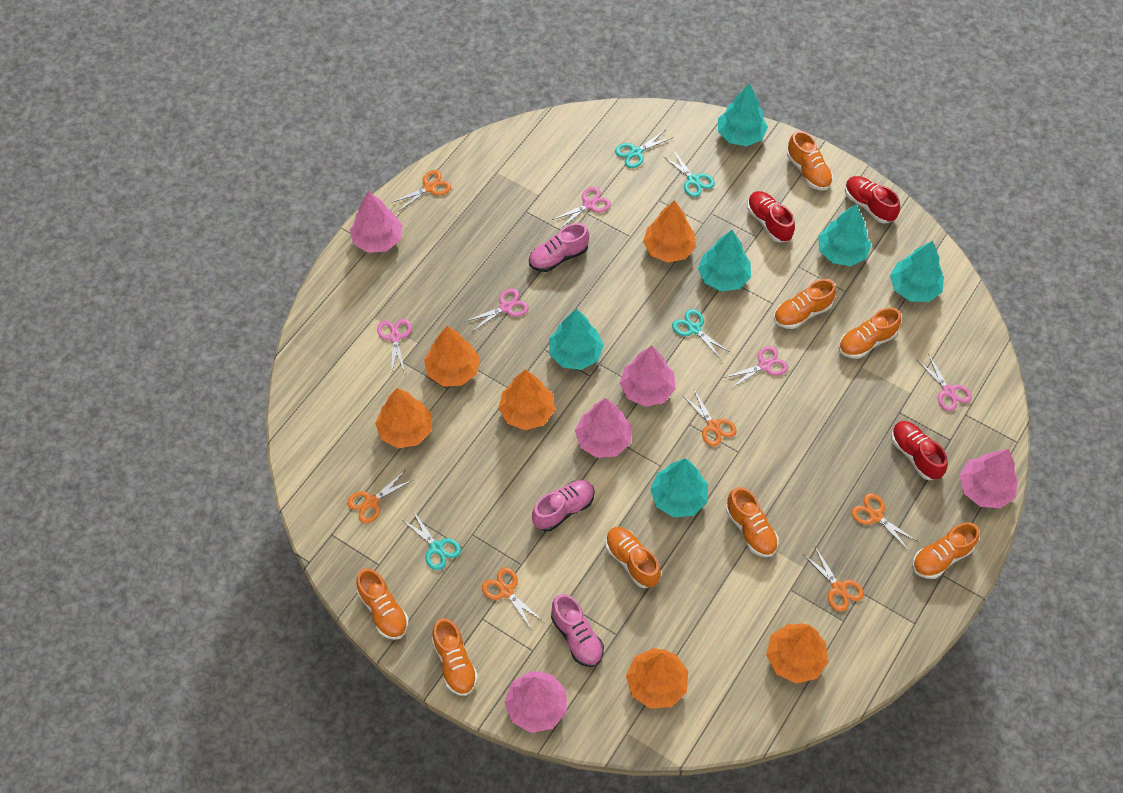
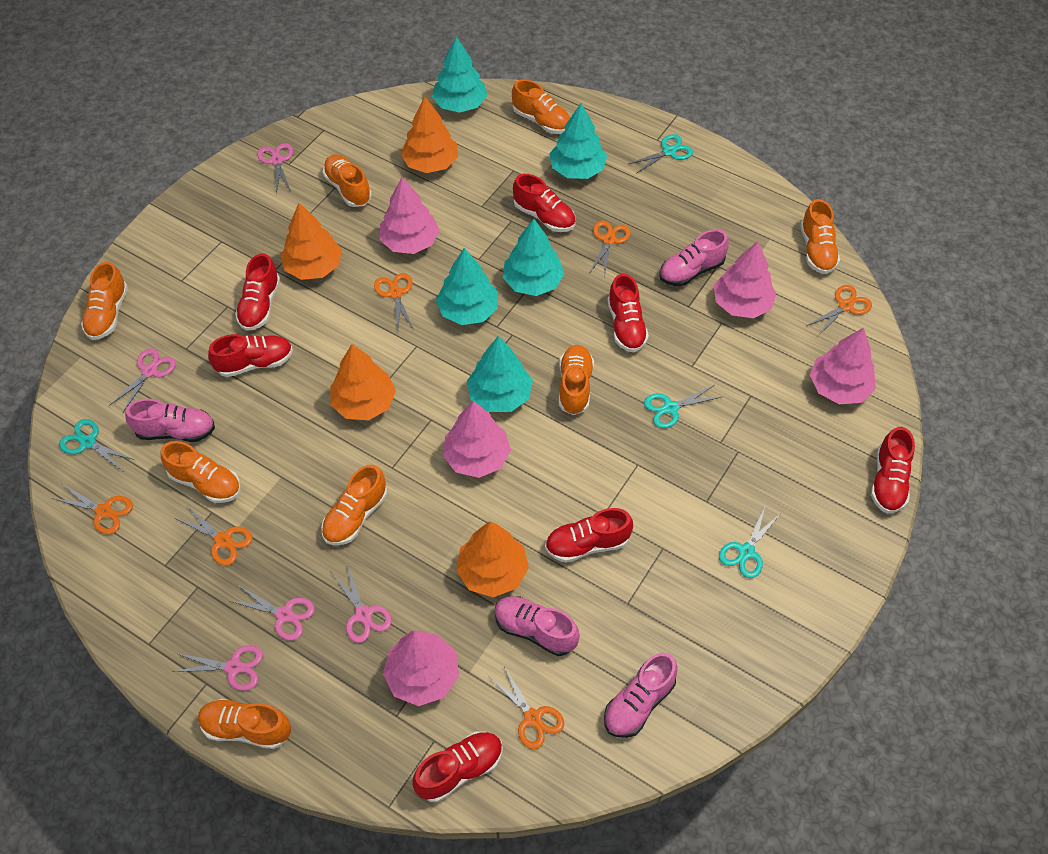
orange tree: [375,388,432,448] [424,326,480,386] [498,369,555,430] [626,648,688,709] [643,200,696,263] [766,623,828,683] = 6 -> [280,203,342,280] [330,344,396,420] [401,96,458,173] [456,521,529,597] = 4
pink shoe: [529,223,590,272] [532,480,595,531] [551,594,604,667] = 3 -> [125,399,215,442] [494,596,580,656] [604,653,678,738] [659,229,729,286] = 4
red shoe: [747,191,795,242] [845,176,900,224] [891,421,948,480] = 3 -> [208,334,293,377] [235,253,280,331] [412,731,503,802] [513,174,576,232] [545,508,633,563] [608,274,649,353] [871,427,915,513] = 7
turquoise tree: [549,309,604,370] [650,458,708,518] [698,230,751,291] [718,83,768,146] [818,204,872,266] [890,241,944,302] = 6 -> [432,36,487,113] [436,248,498,325] [467,336,533,412] [503,219,565,296] [549,103,607,179] = 5

